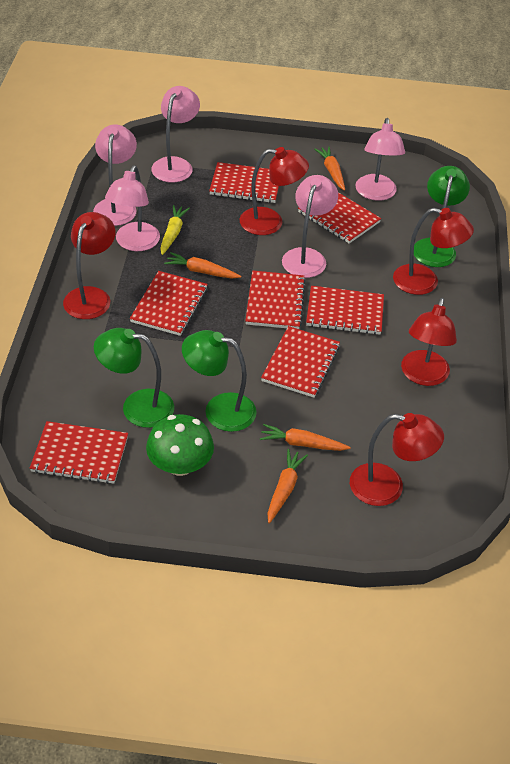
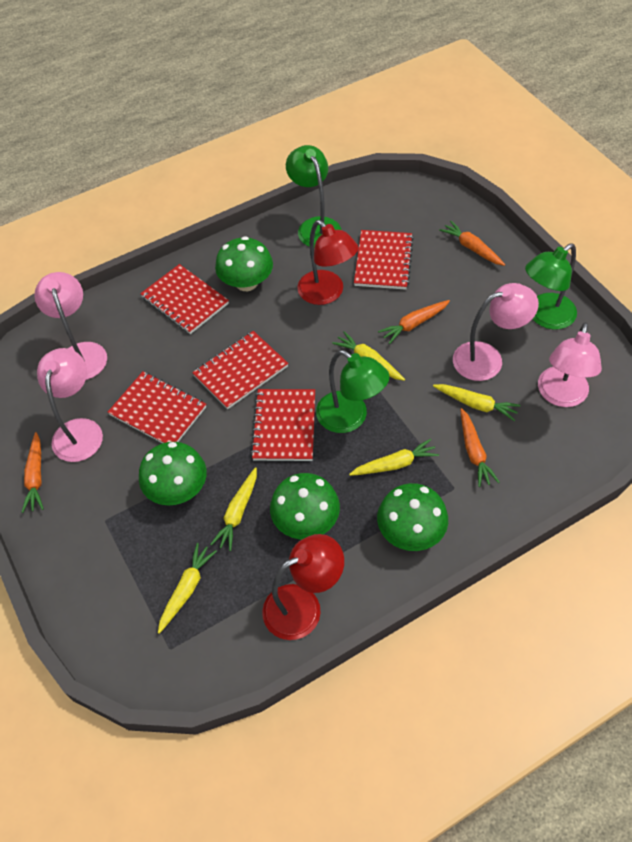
green mushroom: [146,414,214,476] = 1 -> [139,442,207,506] [215,236,273,291] [270,473,340,539] [377,483,448,551] = 4
pink lamp: [93,125,137,226] [105,165,160,251] [151,86,200,182] [282,175,338,278] [355,118,405,201] = 5 -> [34,272,107,380] [37,348,103,462] [453,283,539,381] [538,322,602,407] = 4
red lamp: [63,212,115,319] [239,147,309,235] [350,413,444,506] [393,208,474,295] [401,298,457,386] = 5 -> [262,534,344,640] [297,220,359,305] = 2
red notebook: [30,421,128,484] [130,271,208,336] [209,162,279,203] [245,271,306,329] [261,326,340,398] [298,192,381,243] [306,286,384,335] = 7 -> [108,372,206,443] [140,264,229,334] [192,331,289,409] [251,389,315,461] [354,230,414,290] = 5
yellow carrot: [160,205,190,255] = 1 -> [158,543,217,634] [210,467,257,551] [332,331,405,381] [349,439,439,476] [433,384,521,421] = 5

